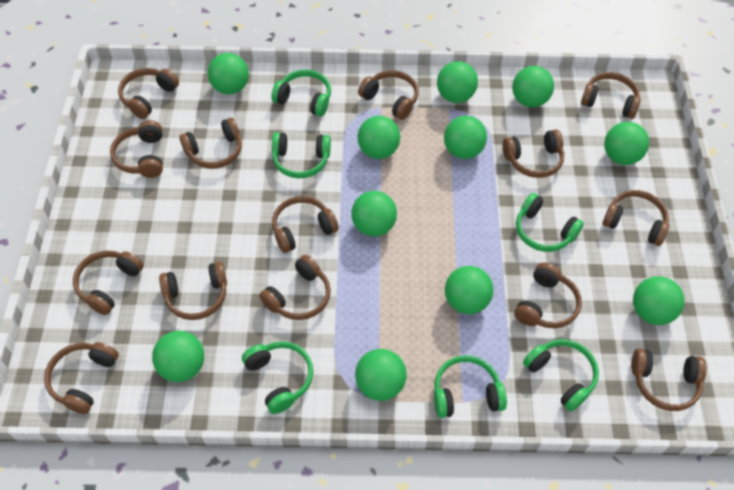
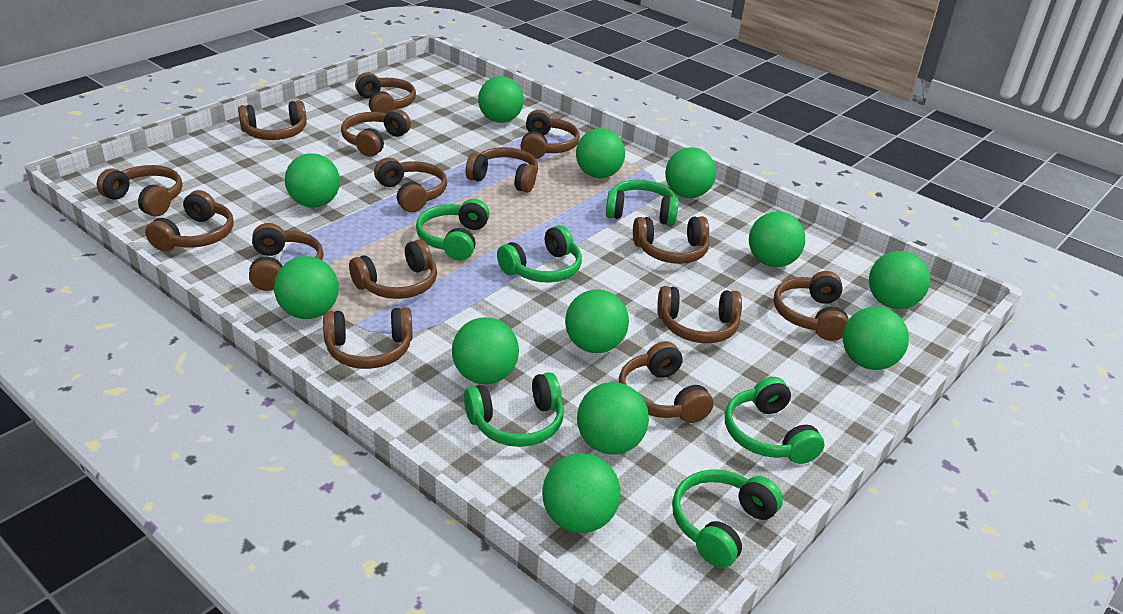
brown headphones: [44,342,119,414] [73,251,144,315] [110,120,163,178] [118,68,179,119] [159,262,227,320] [180,118,242,169] [259,255,331,320] [272,196,339,253] [358,70,418,120] [502,130,564,178] [514,263,582,328] [581,72,641,119] [603,190,669,246] [631,348,707,411] = 14 -> [97,165,182,217] [145,190,234,251] [238,100,307,140] [249,223,324,291] [323,307,413,369] [341,109,411,157] [349,239,437,299] [355,73,416,114] [374,158,447,212] [466,147,538,193] [520,110,580,159] [619,341,714,423] [633,216,710,264] [657,286,742,343] [773,271,849,341] = 15
green ball: [152,331,204,382] [208,53,249,94] [351,191,397,237] [355,349,407,401] [358,116,400,159] [437,61,478,103] [444,116,487,159] [445,266,494,314] [512,66,554,107] [604,122,649,165] [633,276,685,325] = 11 -> [274,256,339,319] [285,153,340,207] [452,317,519,384] [478,76,524,123] [542,453,621,533] [565,289,629,353] [576,128,625,178] [577,382,649,455] [665,147,716,198] [749,212,805,267] [843,307,909,370] [869,251,930,309] = 12

